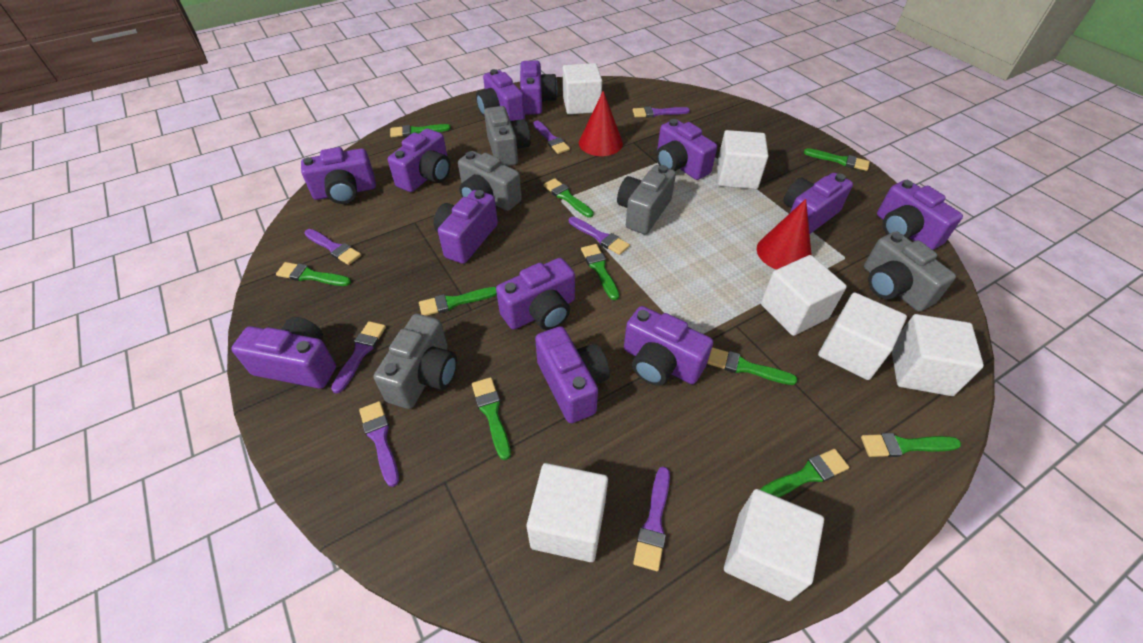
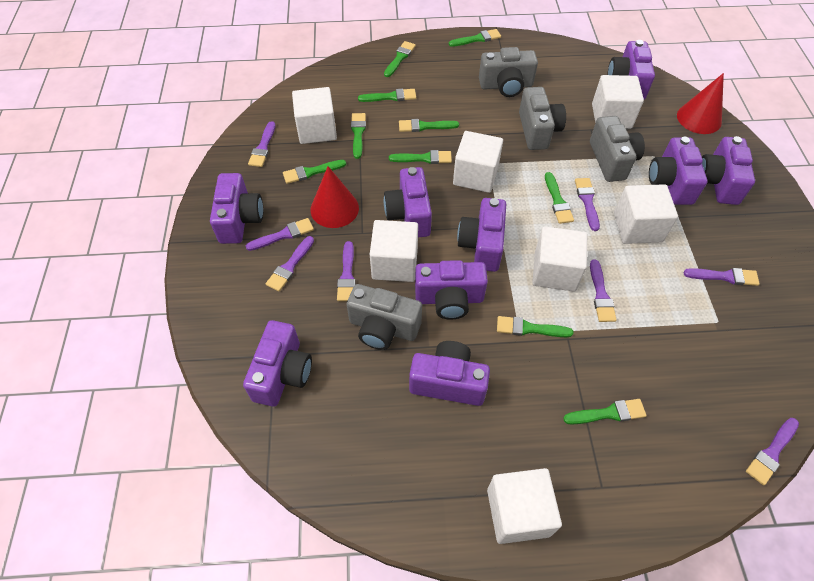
grey camera: [374,314,457,409] [458,151,522,211] [484,106,531,166] [617,165,676,234] [864,232,956,312] = 5 -> [347,284,422,350] [479,47,538,97] [519,87,566,150] [590,116,645,182] = 4
purple brush: [305,229,361,265] [331,321,386,393] [359,401,399,487] [534,121,570,154] [569,217,630,255] [633,106,690,118] [633,467,670,571] = 7 -> [246,218,314,251] [248,121,275,167] [266,236,314,291] [337,241,356,301] [575,178,600,231] [590,259,617,322] [683,268,760,286] [746,418,799,485] = 8
purple camera: [231,317,336,389] [301,147,376,204] [388,129,451,192] [434,190,498,264] [476,69,525,121] [496,258,575,330] [520,60,557,115] [535,326,610,423] [624,306,713,386] [656,119,717,180] [783,173,853,234] [877,180,963,250] = 12 -> [210,173,263,244] [243,320,312,407] [384,167,432,237] [409,341,490,406] [415,260,488,320] [457,198,506,272] [607,40,655,100] [649,137,708,205] [702,136,755,205] = 9

